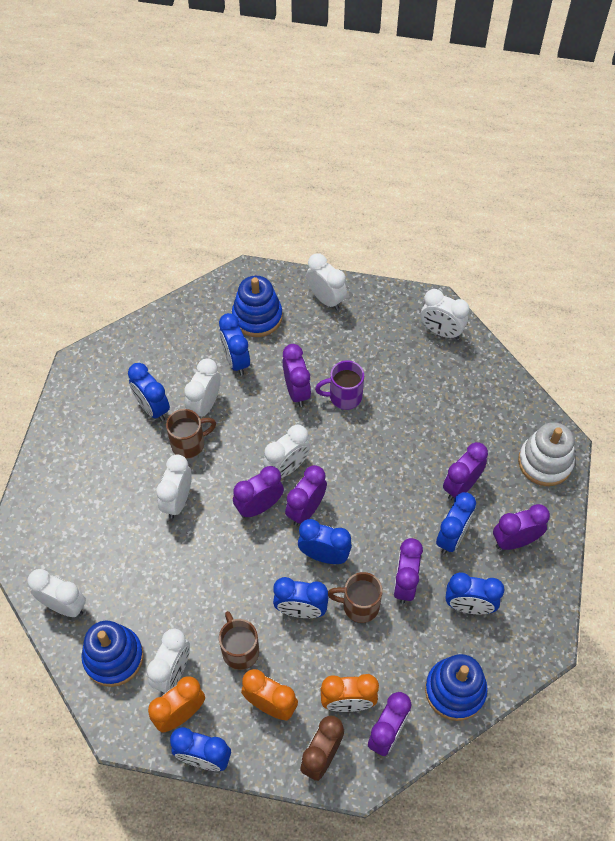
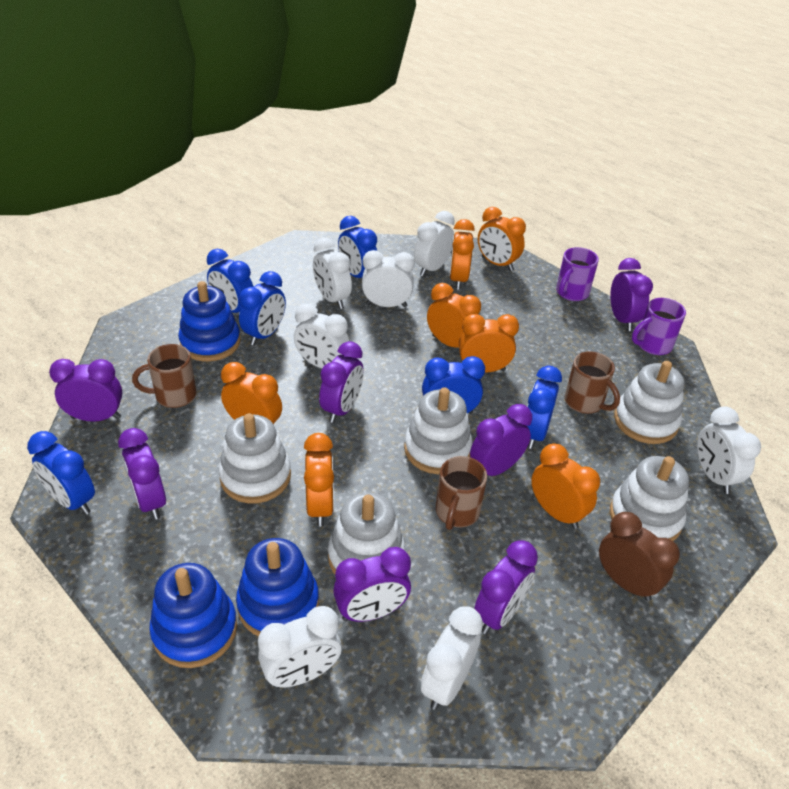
blue clock: [128,363,170,421] [170,727,231,771] [219,313,250,375] [273,577,329,618] [298,519,352,564] [436,492,476,554] [445,572,504,614] = 7 -> [27,431,95,515] [207,249,254,313] [239,271,286,345] [338,216,377,278] [422,356,485,414] [527,366,562,449] = 6
orange clock: [148,676,205,732] [241,669,298,720] [321,674,379,712] = 3 -> [221,362,282,424] [304,433,334,527] [427,283,481,348] [449,219,475,290] [459,314,519,373] [478,207,526,271] [531,443,600,529] = 7
purple mug: [315,361,364,410] = 1 -> [556,247,599,301] [632,298,686,355] = 2
white stacking toy: [518,422,575,486] = 1 -> [219,413,291,503] [328,493,405,574] [404,387,473,474] [610,456,689,541] [614,361,684,444] = 5

